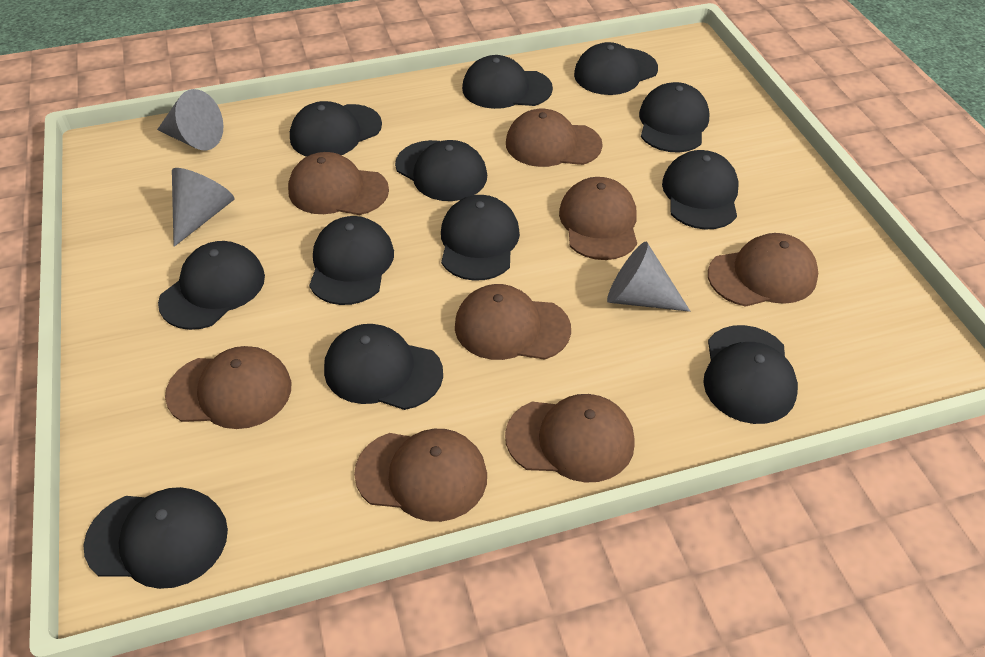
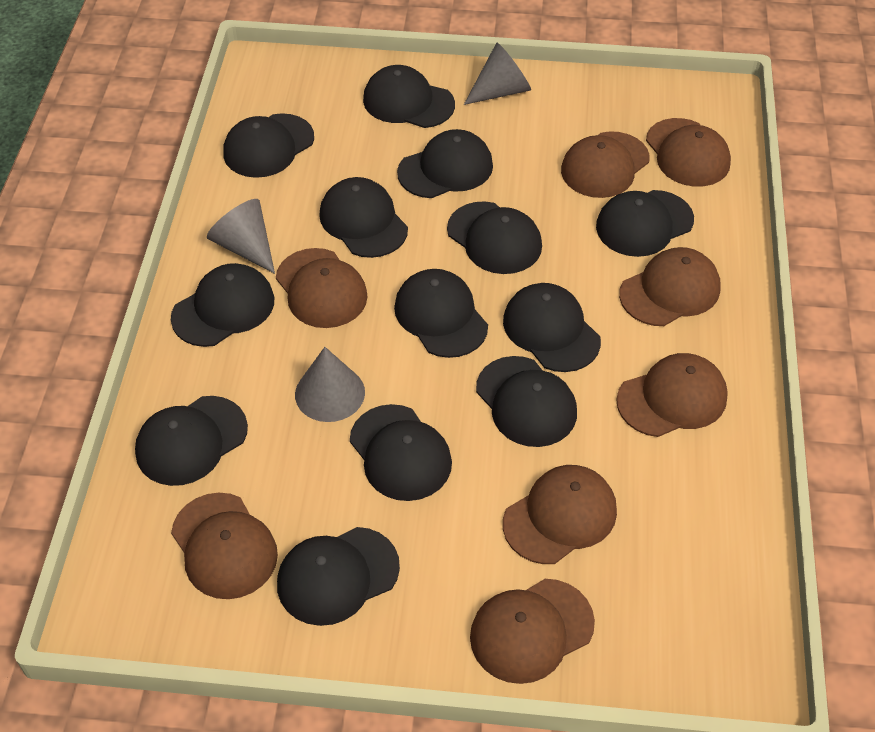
black cap: [84,487,228,589] [158,241,265,330] [290,101,382,157] [309,216,394,305] [324,324,443,410] [395,140,487,201] [441,195,520,281] [462,55,553,109] [574,42,658,95] [639,82,709,153] [662,150,739,229] [703,325,798,424] = 12 -> [135,396,248,486] [171,263,274,347] [223,113,314,178] [277,527,400,626] [319,177,408,258] [350,404,452,501] [363,65,455,128] [394,269,488,358] [397,129,493,198] [447,201,542,274] [476,356,577,447] [503,283,601,372] [596,190,694,257] = 13

